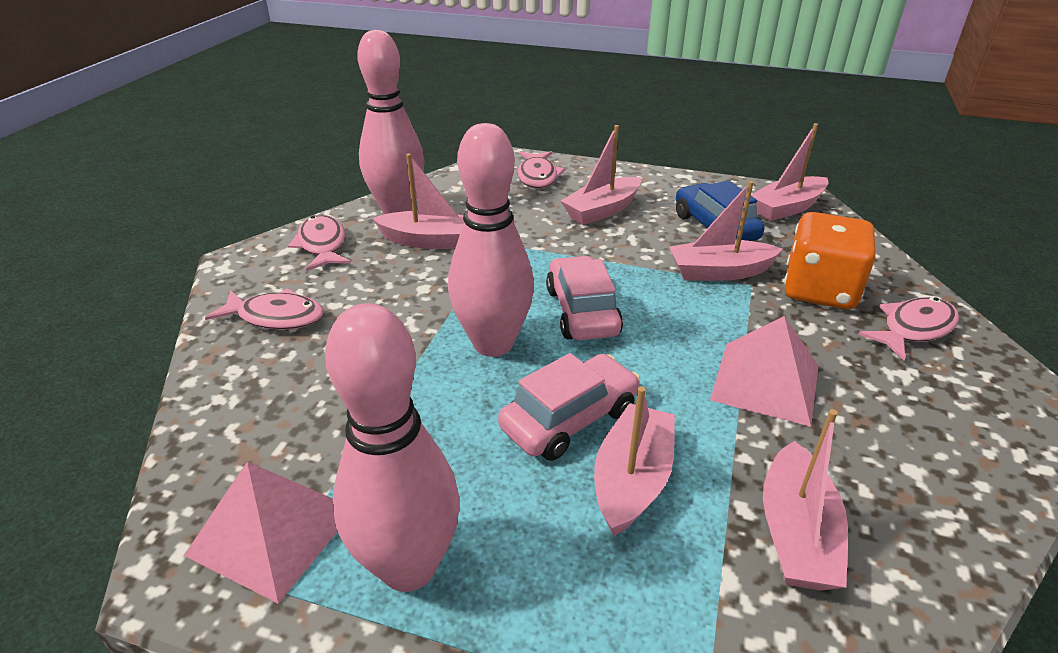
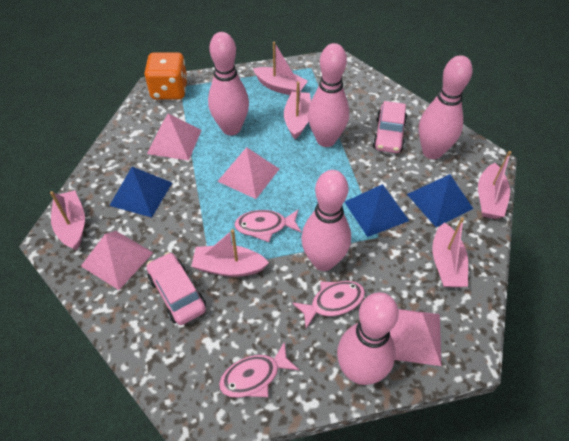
blue car: [676,180,764,241] = 1 -> none = 0
blue pyramid: none = 0 -> [109,167,172,218] [345,184,409,237] [407,174,473,227] = 3
pink bowling pin: [325,303,460,592] [357,30,425,214] [448,123,534,357] = 3 -> [208,32,249,135] [301,170,351,271] [308,43,349,147] [337,292,399,385] [419,55,473,159] = 5
pink fish: [205,288,324,330] [288,215,351,271] [517,151,566,189] [858,297,959,361] = 4 -> [219,342,299,398] [234,210,301,242] [292,281,365,328] = 3
pink pyramid: [184,462,338,604] [710,316,818,427] = 2 -> [81,231,153,290] [147,113,202,161] [218,147,279,199] [390,309,441,366] = 4

